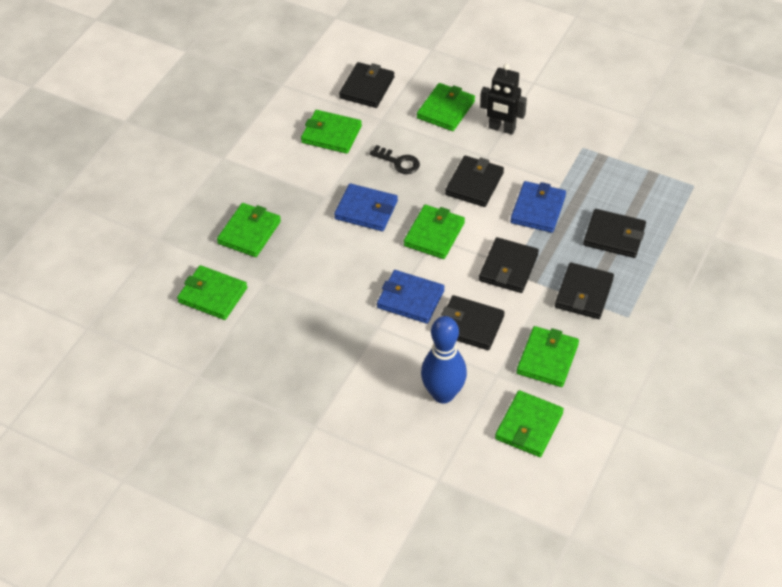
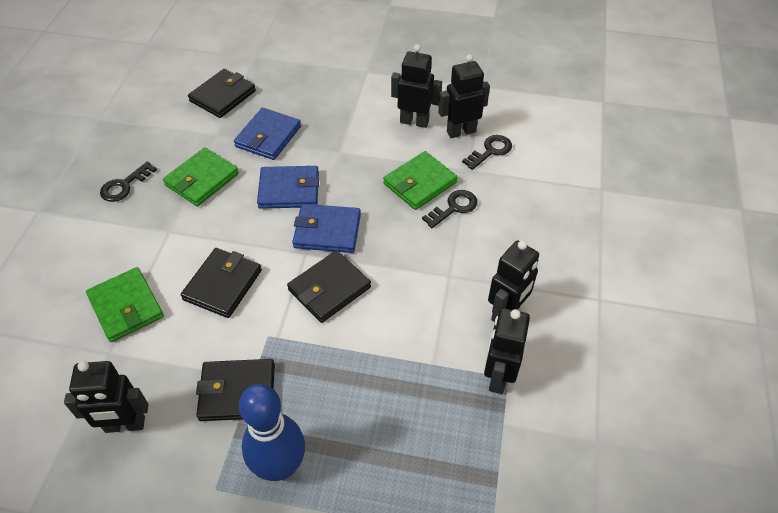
black key: [370,145,420,174] = 1 -> [100,162,157,202] [422,190,477,228] [462,135,512,170] = 3
black robot: [480,64,527,135] = 1 -> [64,361,148,433] [391,44,442,128] [438,54,490,138] [484,308,530,394] [488,240,539,322] = 5
black wallet: [339,62,394,108] [441,295,505,350] [445,155,504,207] [479,237,539,293] [555,262,614,319] [583,209,646,258] = 6 -> [181,248,262,318] [188,69,256,118] [196,359,275,421] [287,250,371,323] = 4
green wallet: [177,265,247,320] [217,203,281,257] [301,110,362,154] [404,205,465,259] [417,83,475,131] [495,390,564,457] [516,326,579,387] = 7 -> [86,267,164,342] [163,147,239,207] [383,151,458,210] = 3

